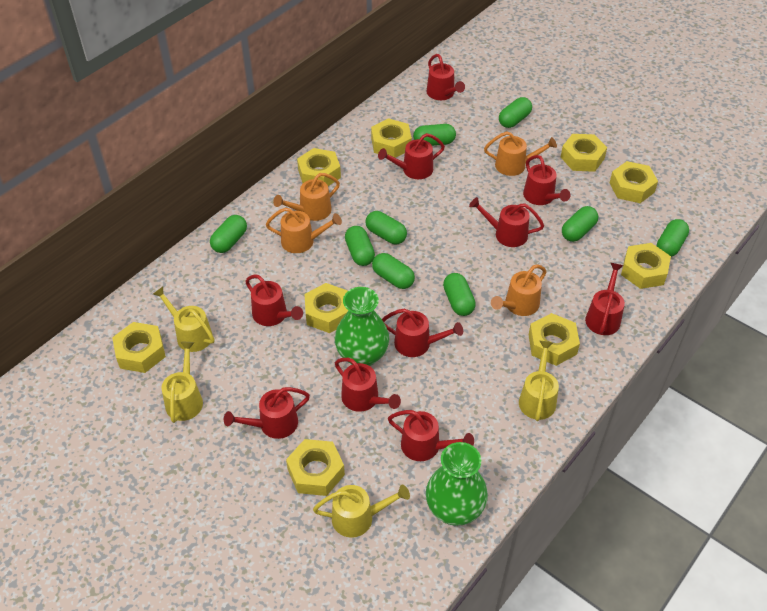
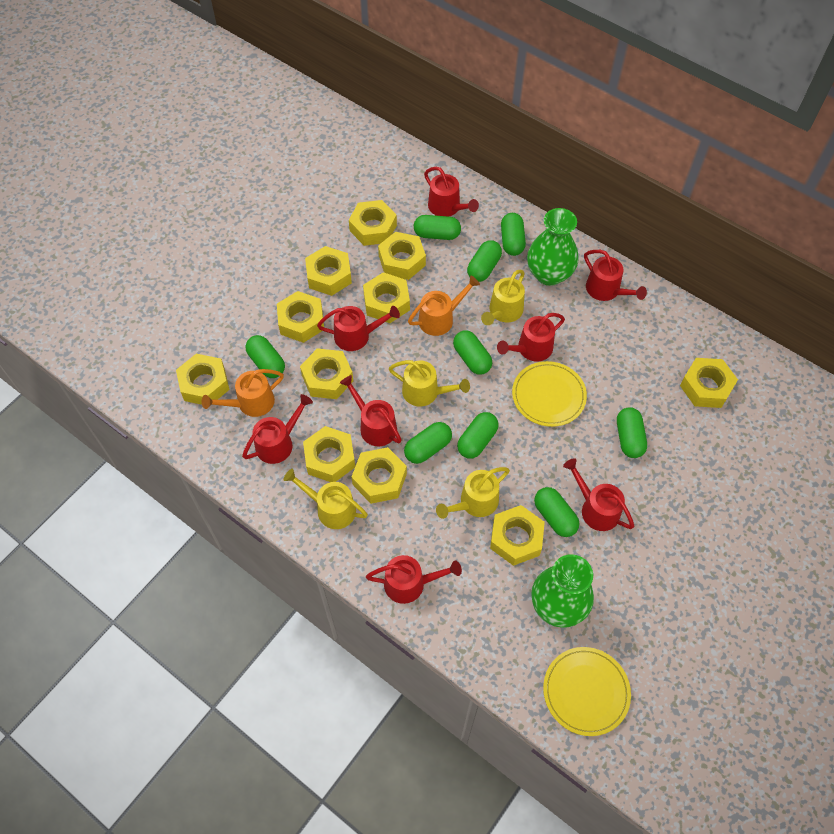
orange watering can: [266,207,342,253] [273,173,340,221] [484,131,557,176] [491,264,546,316] = 4 -> [202,369,284,417] [408,276,480,336] = 2
red watering can: [224,387,310,439] [245,274,303,326] [335,358,401,412] [378,133,445,179] [382,308,463,357] [388,410,474,461] [426,54,465,100] [469,197,544,247] [523,155,571,205] [585,263,625,335] = 10 -> [242,394,313,464] [317,306,400,351] [340,375,402,446] [366,555,462,604] [424,167,479,217] [497,313,565,362] [563,458,634,531] [584,250,647,301] = 8
yellow nut: [112,322,166,373] [286,439,345,496] [297,148,341,186] [305,283,348,333] [371,118,412,158] [529,313,580,366] [561,134,607,172] [610,161,658,203] [621,243,671,289] = 9 -> [176,354,230,406] [277,291,324,343] [300,348,353,399] [303,426,355,482] [305,246,352,296] [349,200,397,246] [352,447,407,504] [363,272,410,323] [378,232,426,280] [490,505,545,566] [680,358,738,408] = 11
yellow plate: none = 0 -> [512,361,587,427] [543,647,631,736] = 2

